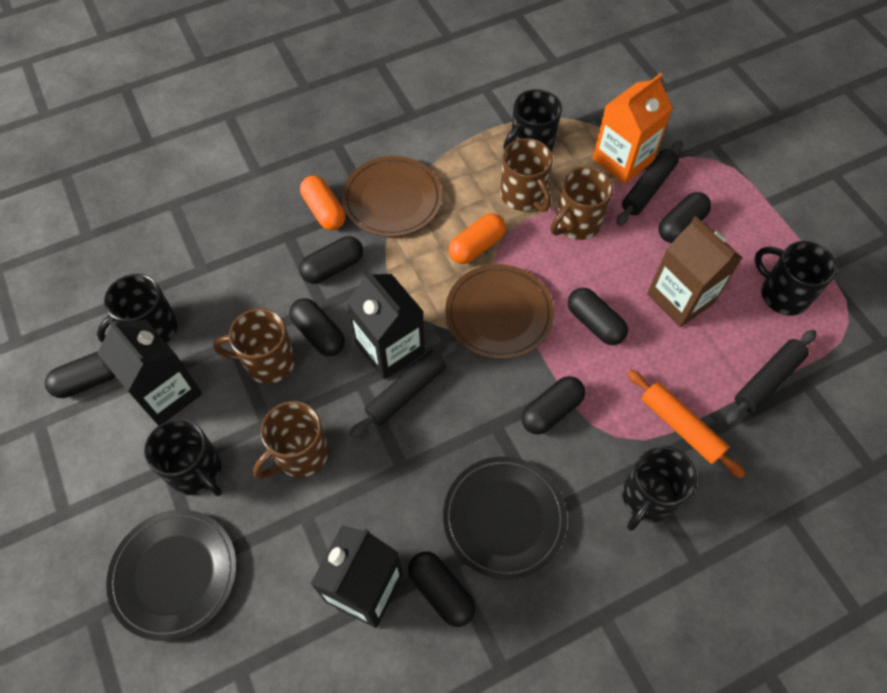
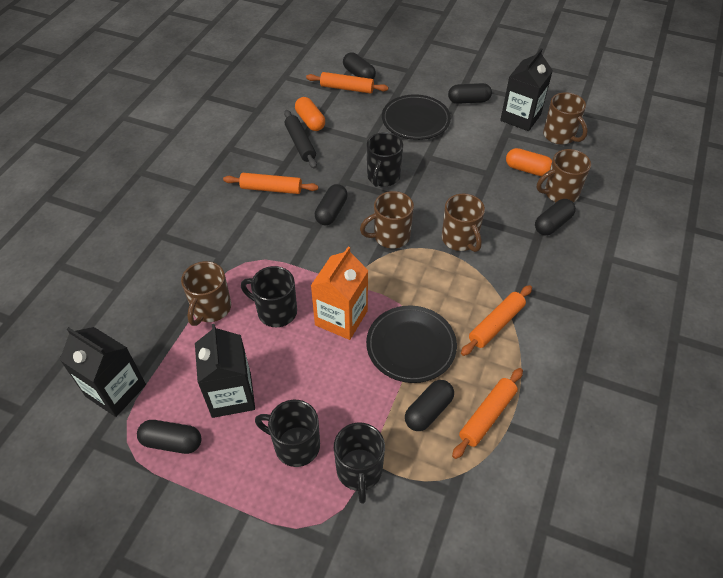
black capsule: [45,351,116,398] [289,298,345,356] [299,236,363,284] [408,551,476,627] [521,376,585,435] [568,288,628,345] [658,192,711,243] = 7 -> [137,420,202,454] [315,184,348,225] [343,52,376,79] [405,380,454,431] [448,83,492,104] [535,199,576,235] = 6
black mug: [97,274,178,343] [144,419,222,496] [503,89,562,152] [622,446,697,531] [754,241,837,316] = 5 -> [241,266,297,327] [255,400,320,467] [334,422,385,504] [367,132,403,187] = 4
black rolling pin: [349,340,460,438] [617,141,683,225] [726,330,816,424] = 3 -> [284,110,317,169] = 1
brown carton: [647,216,742,327] = 1 -> none = 0
brown mug: [213,308,295,384] [253,401,329,479] [500,138,553,212] [551,167,613,240] = 4 -> [181,261,231,326] [360,191,414,249] [442,193,485,252] [537,149,591,203] [543,92,588,145] = 5
brown plate: [342,156,442,237] [445,264,554,359] = 2 -> none = 0
orange rolling pin: [627,370,746,479] = 1 -> [223,173,318,194] [306,72,388,94] [452,368,523,459] [461,285,532,356] = 4

